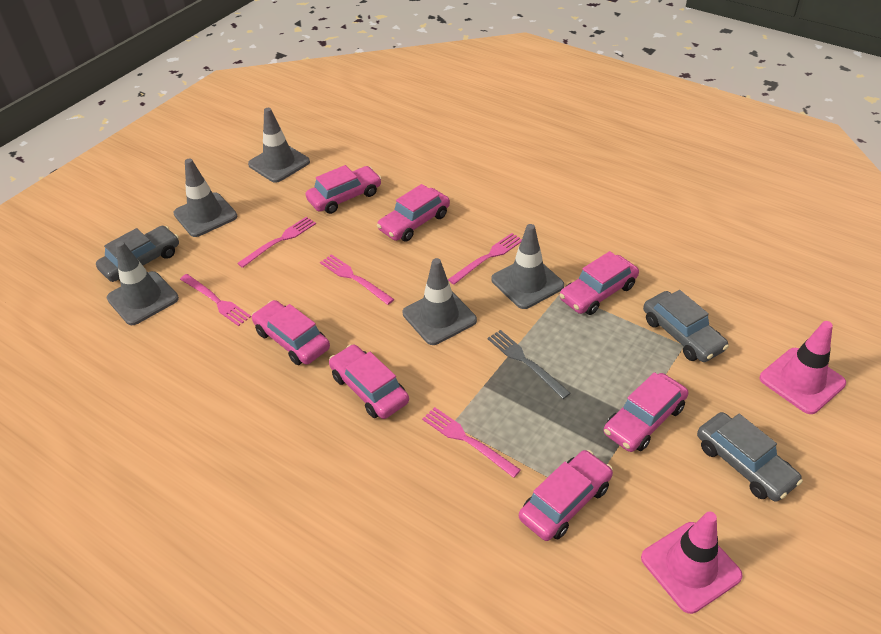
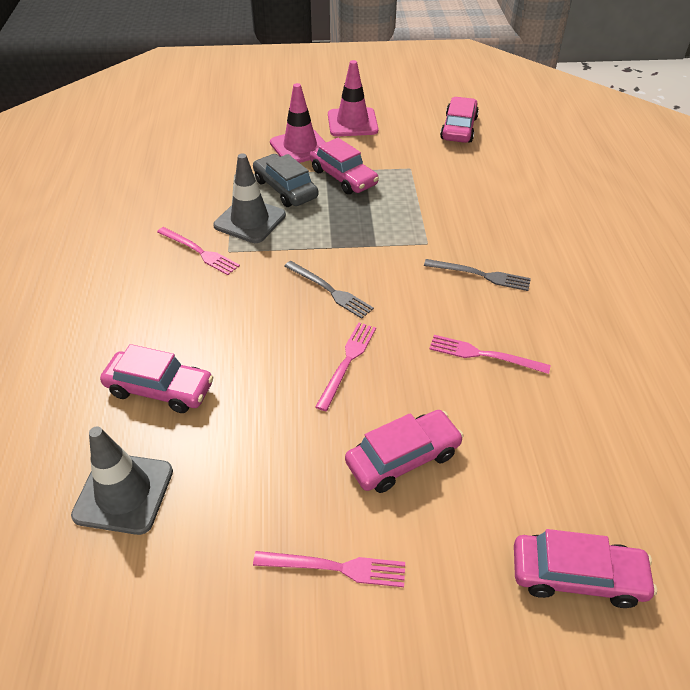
grey car: [96,226,179,282] [643,290,729,362] [697,412,803,502] = 3 -> [253,154,318,207] = 1
grey fork: [487,330,571,399] = 1 -> [284,261,374,319] [424,259,531,291] = 2
grey traffic cone: [107,241,179,325] [173,159,237,237] [248,108,310,183] [403,258,477,345] [491,224,564,309] = 5 -> [71,426,173,535] [213,153,286,243] = 2
pink car: [252,300,330,365] [306,165,382,214] [329,344,409,419] [377,184,450,241] [519,450,613,541] [559,251,639,315] [604,372,688,452] = 7 -> [100,344,213,413] [310,138,379,194] [345,410,464,493] [440,97,479,143] [514,529,657,608] = 5
pink fork: [180,274,251,326] [237,217,316,268] [320,254,394,305] [422,407,521,478] [448,233,522,285] = 5 -> [157,227,240,275] [253,551,405,587] [315,322,376,411] [429,335,550,374] = 4

